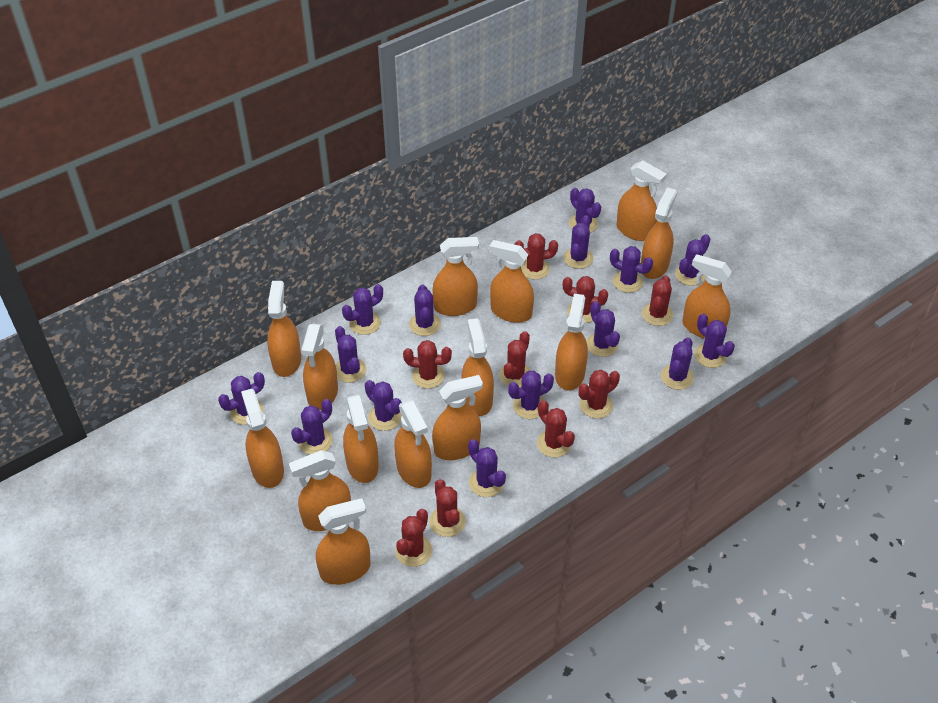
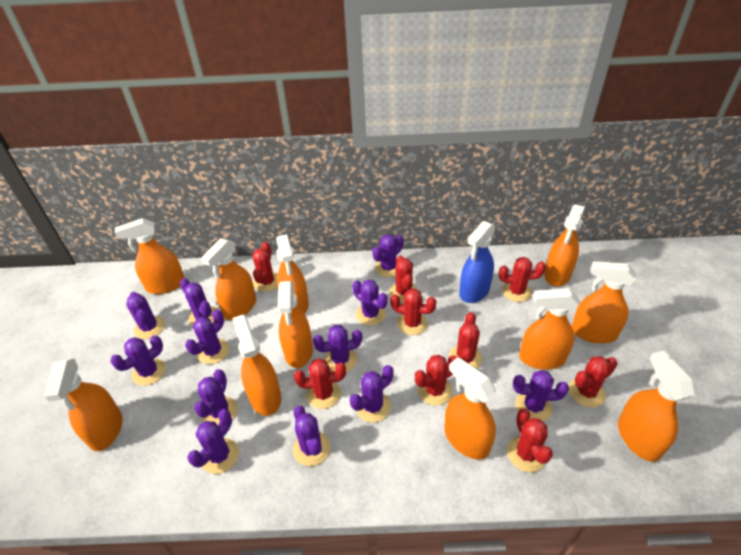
blue spray bottle: none = 0 -> [459,221,495,303] = 1
orange spray bottle: [241,389,284,488] [267,281,301,377] [289,450,351,531] [302,324,338,410] [316,498,371,585] [343,395,379,483] [394,400,432,488] [432,375,483,460] [433,237,479,316] [461,318,494,416] [489,240,534,323] [555,294,588,390] [617,161,667,241] [641,187,677,279] [682,254,732,338] = 15 -> [44,359,122,451] [115,218,185,294] [201,238,256,320] [232,314,281,416] [276,234,309,314] [278,281,313,368] [445,357,496,460] [519,288,580,370] [544,204,585,286] [572,261,637,344] [618,351,695,462] = 11
purple cactus: [218,372,265,425] [291,399,333,454] [335,326,366,383] [342,284,383,335] [365,380,402,431] [409,285,441,336] [468,439,506,497] [508,371,554,419] [563,215,594,269] [569,188,601,233] [586,301,620,357] [610,246,653,293] [661,337,694,390] [675,234,711,286] [694,313,735,368] = 15 -> [110,335,166,386] [126,292,165,339] [180,278,217,326] [185,309,229,364] [187,409,239,474] [194,369,238,426] [293,406,330,466] [313,325,362,372] [350,365,393,422] [352,280,388,326] [372,234,403,277] [513,370,569,421] = 12

